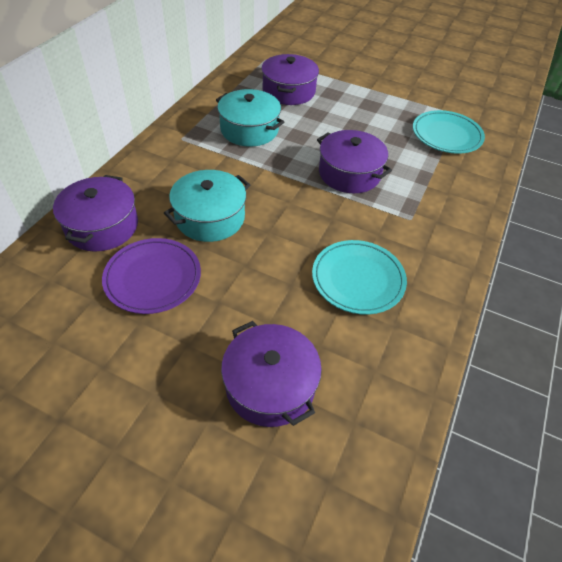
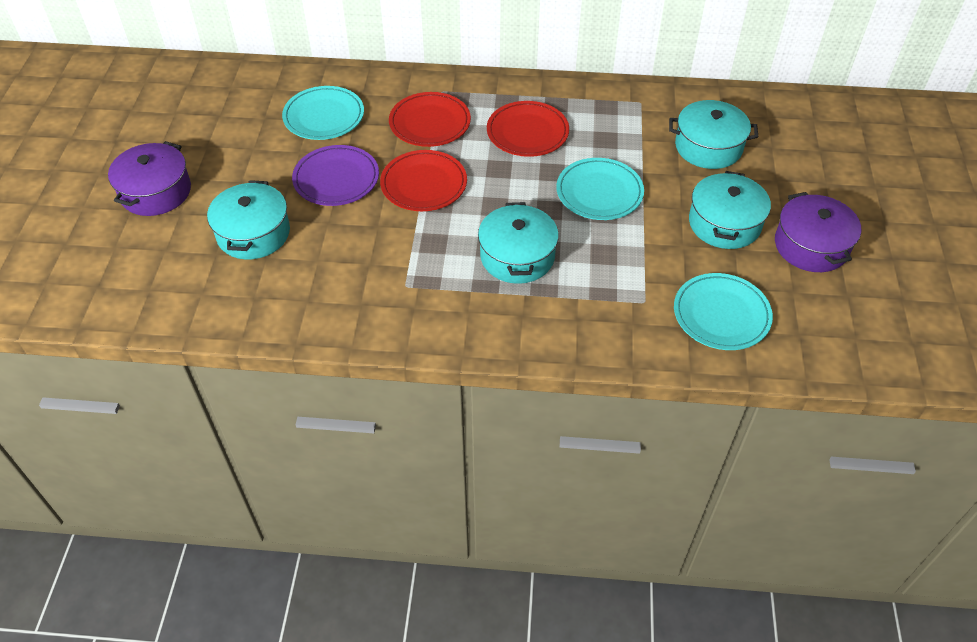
purple pot: [53,175,138,252] [221,321,322,427] [261,54,319,105] [317,130,392,193] = 4 -> [108,141,191,216] [775,192,861,272] = 2
red plate: none = 0 -> [380,150,467,211] [389,92,471,147] [487,101,569,157] = 3
turquoise plate: [312,240,407,315] [413,110,485,154] = 2 -> [282,86,364,140] [556,158,644,220] [674,273,773,350] = 3
turquoise pot: [164,170,250,242] [216,89,284,147] = 2 -> [207,180,290,259] [478,202,559,284] [669,100,758,169] [689,171,771,249] = 4

